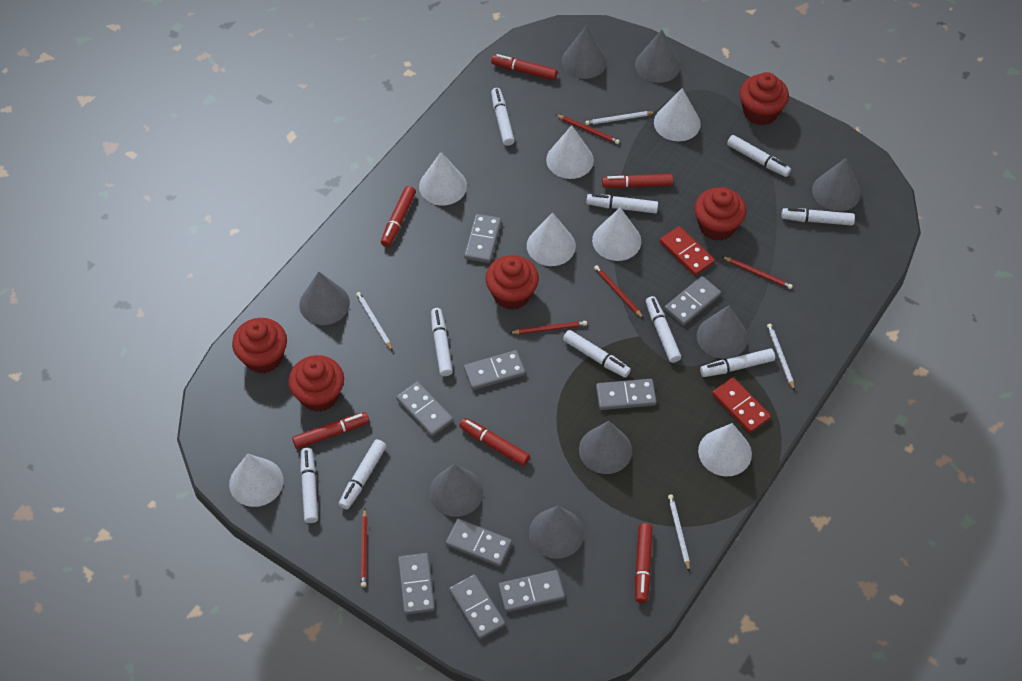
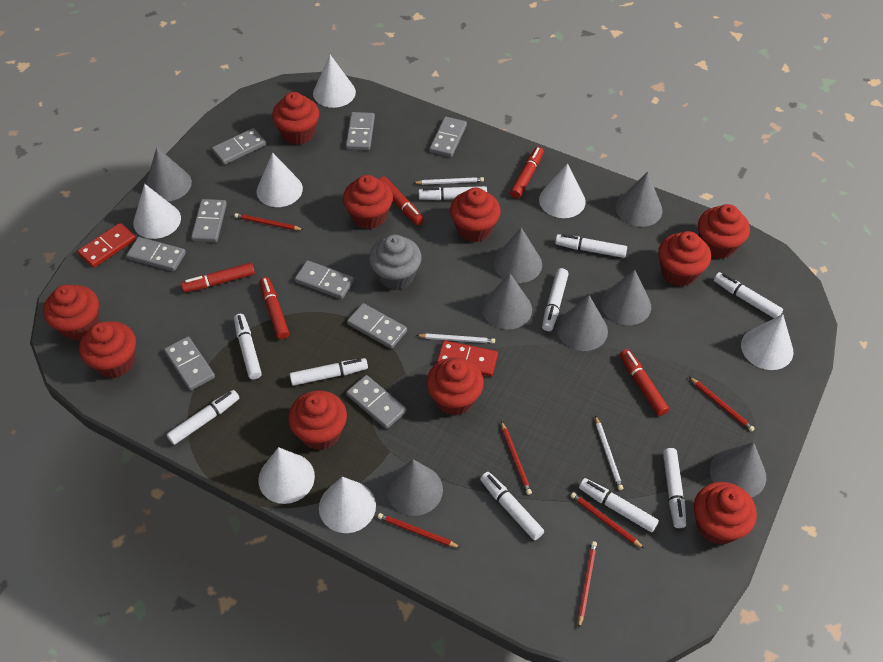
grey cupcake: none = 0 -> [369,234,421,290] = 1
red cupcake: [232,318,287,374] [288,355,344,412] [485,255,539,310] [694,187,746,241] [739,72,789,125] = 5 -> [43,285,99,340] [79,321,136,378] [272,92,319,145] [288,390,347,450] [343,175,393,229] [426,357,484,415] [450,188,501,242] [658,231,711,286] [694,482,757,545] [698,204,750,259] = 10
red marker: [292,412,369,449] [381,186,416,247] [459,418,530,466] [491,54,557,80] [602,174,673,188] [635,523,653,603] = 6 -> [181,263,255,292] [259,277,289,340] [379,176,424,225] [510,147,544,198] [620,349,669,416] = 5
red pencil: [361,508,367,587] [510,321,587,334] [555,114,620,144] [594,265,644,319] [722,256,793,289] = 5 -> [234,213,303,230] [378,513,461,548] [501,421,532,495] [571,492,644,548] [578,541,597,628] [689,377,755,432] = 6
white pencil: [356,292,393,351] [585,111,655,125] [668,494,690,572] [767,324,795,391] = 4 -> [413,177,484,185] [416,333,495,344] [595,415,623,490] = 3

